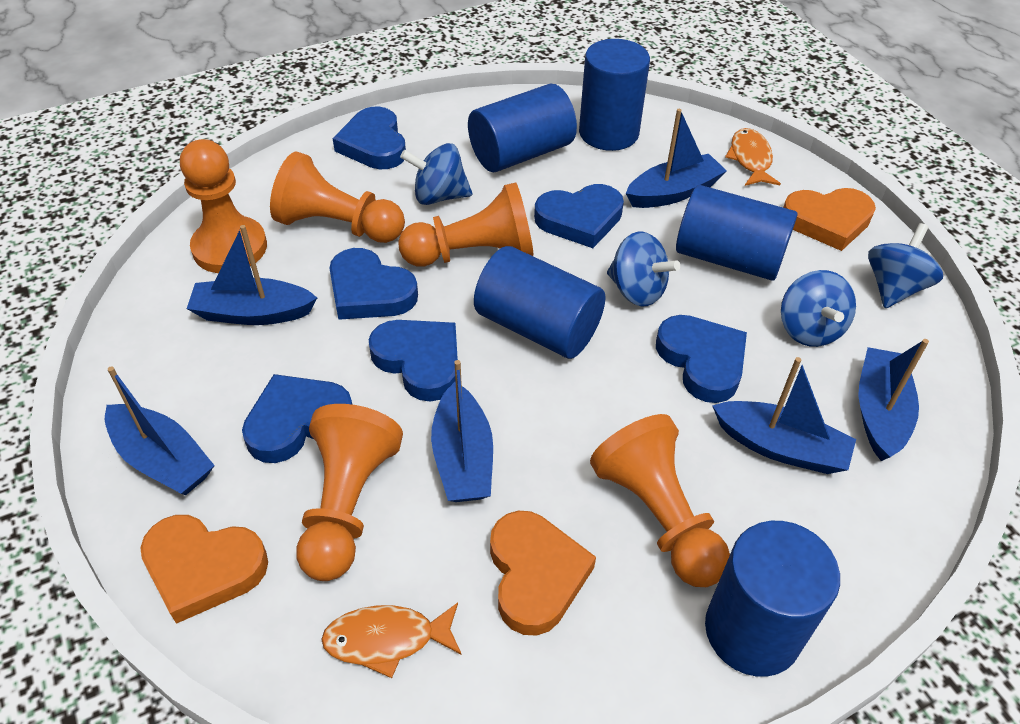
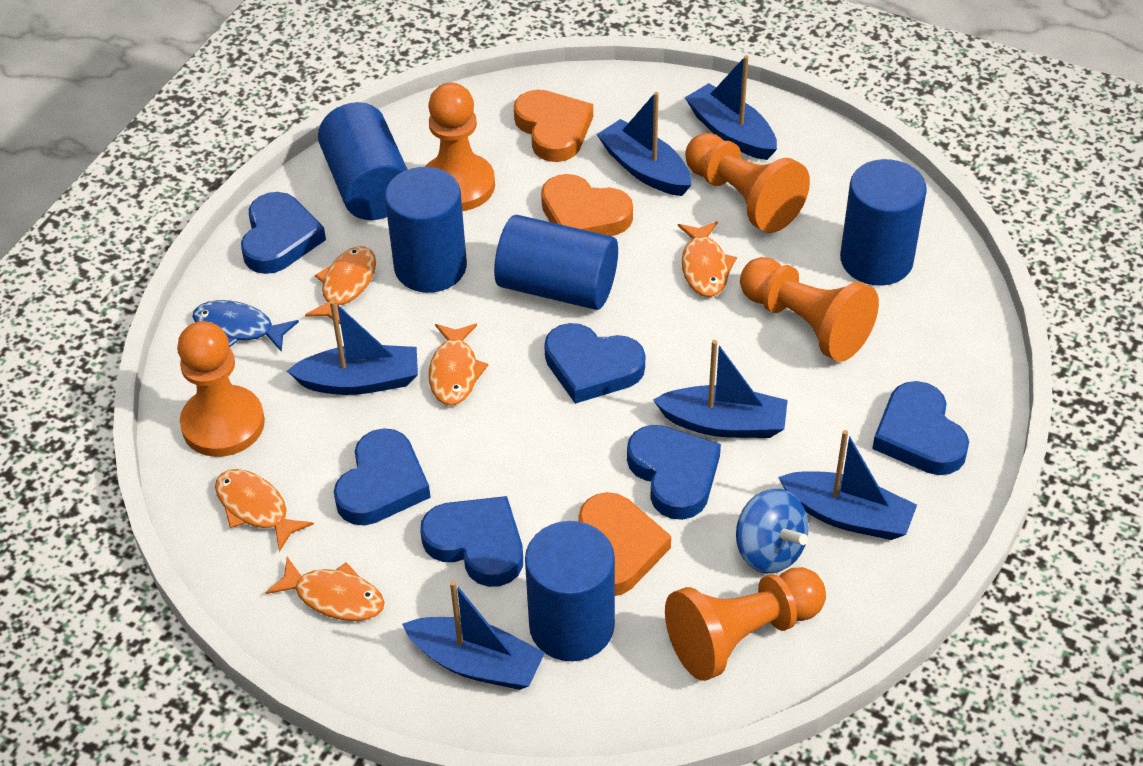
blue fish: none = 0 -> [192,300,299,352] = 1
blue spinning top: [400,143,472,205] [607,232,680,307] [781,270,856,347] [868,223,943,308] = 4 -> [736,489,809,574] = 1
orange fish: [321,603,462,678] [725,128,781,186] = 2 -> [215,469,314,552] [265,557,385,621] [305,246,376,325] [429,324,488,406] [678,221,737,297] = 5

